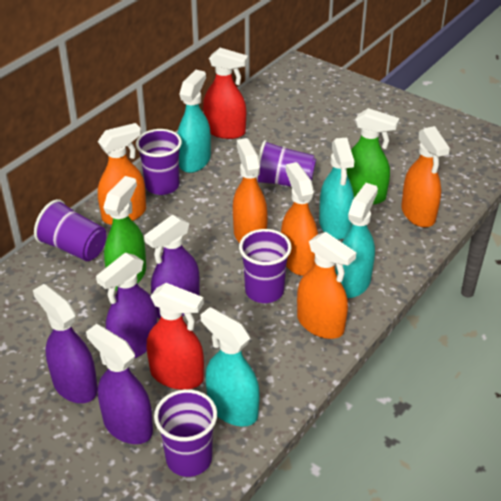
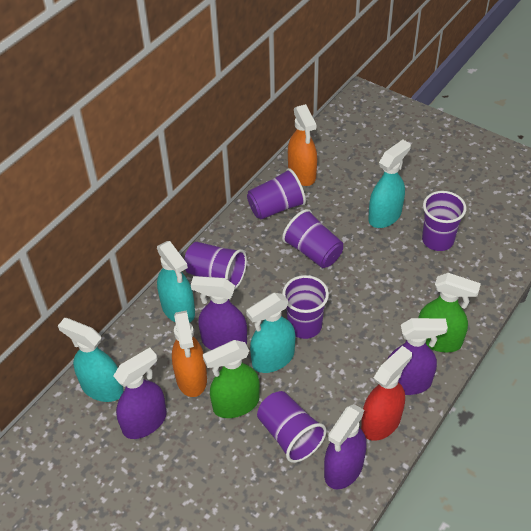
orange spray bottle: [98,123,146,225] [233,138,268,243] [281,162,318,276] [297,232,356,339] [401,126,450,228] = 5 -> [172,310,207,397] [288,104,317,186] = 2
purple cup: [34,199,106,261] [136,129,182,195] [154,389,217,477] [239,229,292,303] [256,140,316,187] = 5 -> [184,242,247,290] [247,168,306,220] [257,391,327,463] [282,209,343,268] [282,275,329,339] [422,191,466,251] = 6
red spray bottle: [147,283,204,390] [203,48,248,139] = 2 -> [361,346,412,441] = 1

